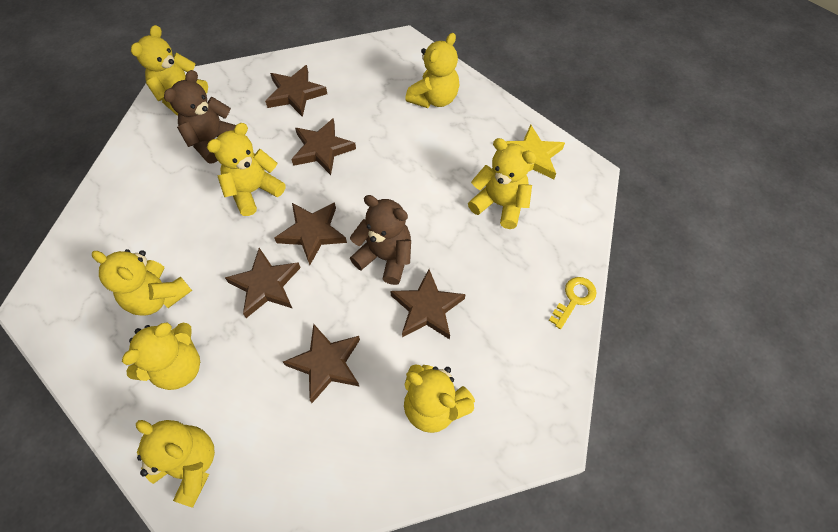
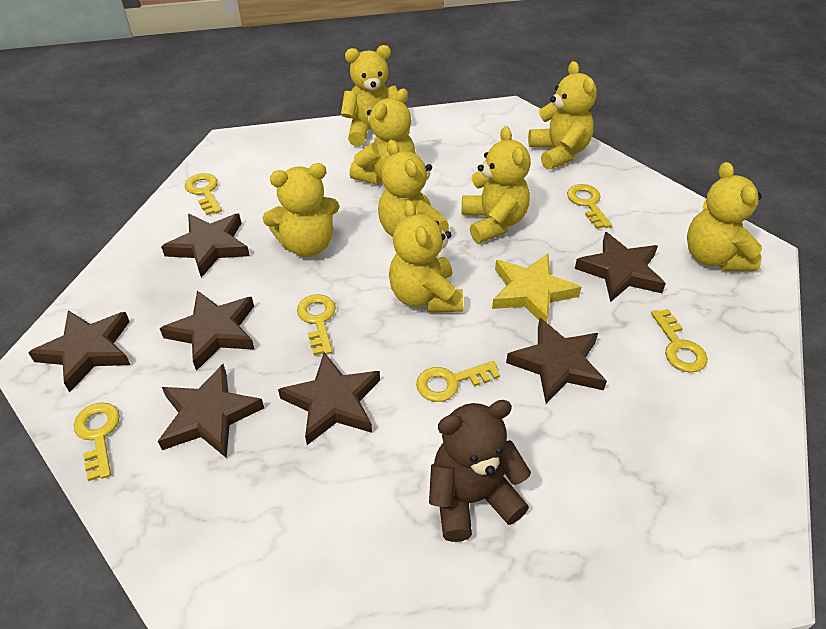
brown star: [225,248,301,318] [265,65,327,117] [275,202,347,265] [283,324,360,403] [291,118,356,175] [390,269,466,339] = 6 -> [28,310,130,392] [158,364,264,458] [159,291,255,371] [161,214,250,278] [278,352,380,445] [506,318,607,404] [575,232,666,302] = 7
brown teddy bear: [164,70,236,164] [350,195,411,285] = 2 -> [429,400,531,542] = 1
yellow key: [549,277,596,329] = 1 -> [73,402,120,481] [185,173,222,215] [297,294,336,355] [416,361,500,402] [567,184,612,229] [651,309,708,373] = 6

